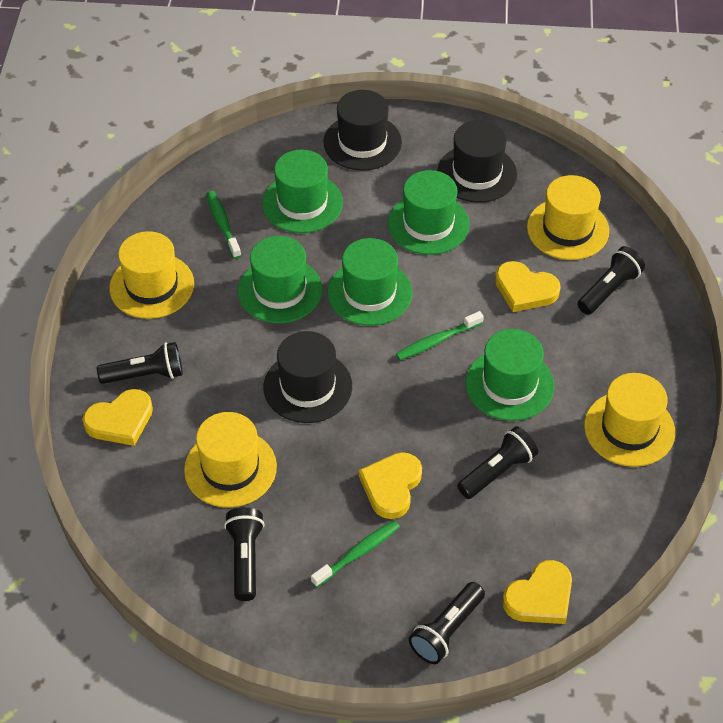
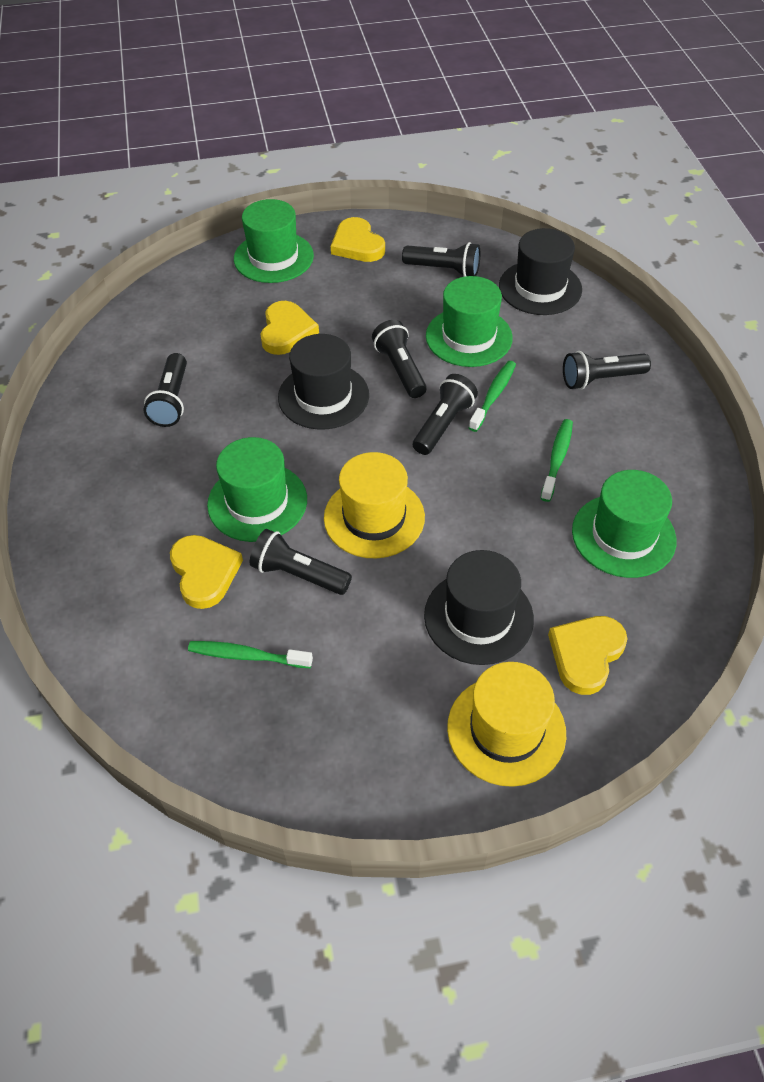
black flashlight: [97,342,183,384] [224,507,265,601] [409,582,485,664] [457,426,538,499] [577,246,645,315] = 5 -> [143,353,187,427] [250,529,352,595] [372,320,427,398] [402,242,480,277] [413,374,478,455] [563,351,651,390] = 6
green hat: [238,236,323,323] [262,150,343,233] [327,238,412,326] [388,170,470,255] [465,329,555,421] = 5 -> [207,437,307,542] [234,199,314,283] [426,276,513,367] [572,470,676,578] = 4
yellow hat: [109,231,194,319] [184,412,277,508] [527,175,609,260] [584,373,675,467] = 4 -> [324,452,425,559] [447,662,566,787] = 2

